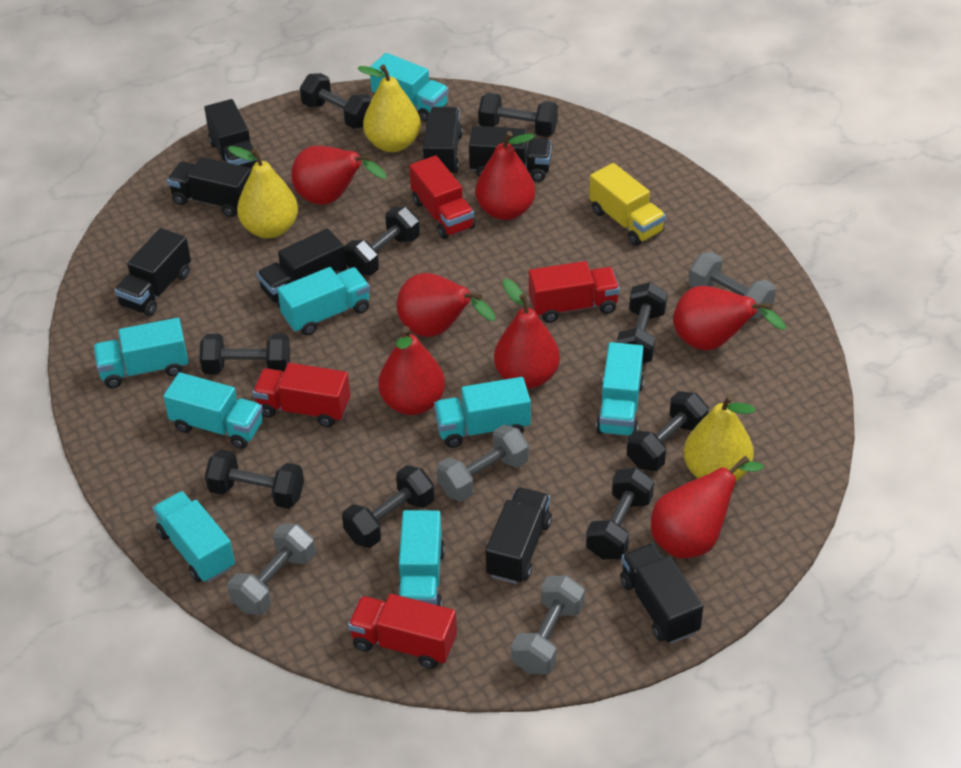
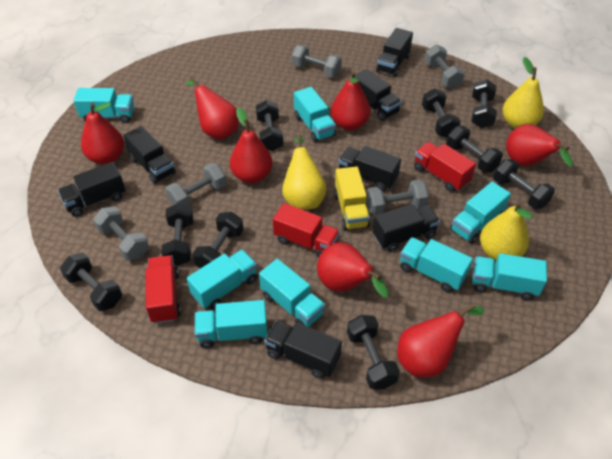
black truck: [114,228,191,316] [167,157,251,217] [204,99,258,170] [257,228,347,308] [423,107,463,173] [469,126,552,182] [485,487,552,584] [620,543,703,644] = 8 -> [58,162,126,217] [123,126,176,184] [264,320,342,379] [338,146,401,191] [354,69,402,121] [373,204,440,252] [376,28,413,77] = 7
grey dumbbell: [227,523,315,615] [437,425,529,502] [511,575,585,674] [689,252,776,319] = 4 -> [93,206,149,261] [166,163,227,206] [292,45,342,78] [366,180,429,216] [425,45,465,89] = 5
red truck: [253,363,350,427] [348,594,457,669] [409,155,475,239] [529,261,620,323] = 4 -> [146,255,181,324] [273,203,340,258] [414,142,476,192] = 3

